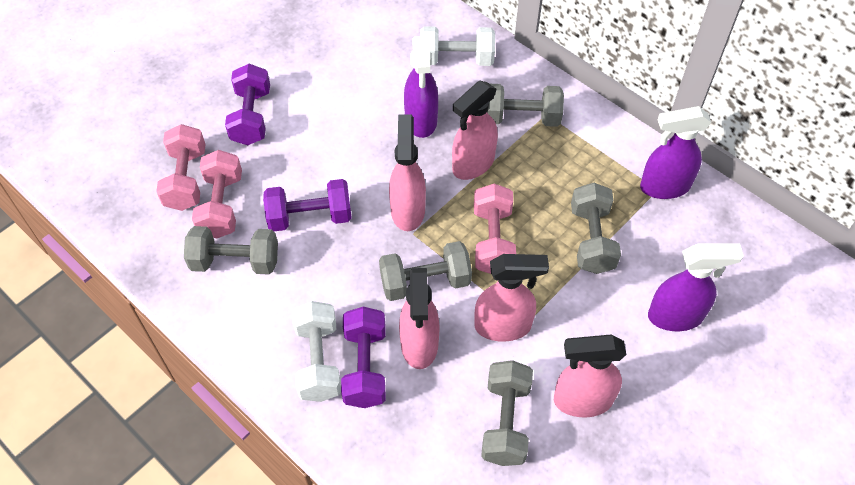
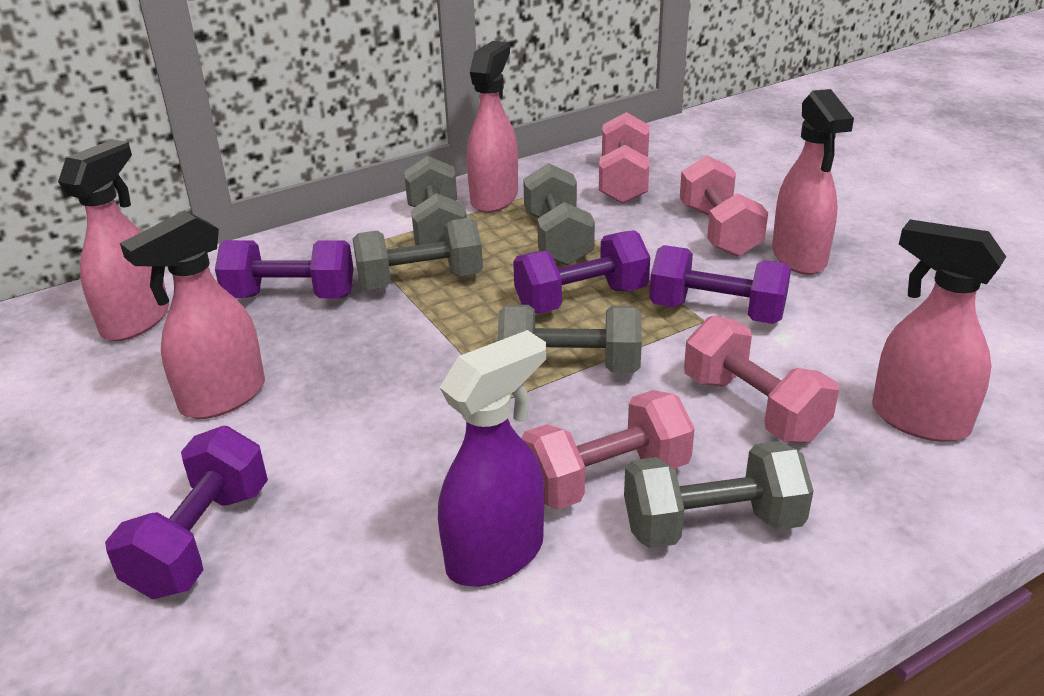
pink dumbbell: [156,124,206,211] [192,150,242,238] [474,184,516,274] = 3 -> [521,390,695,510] [599,112,649,204] [680,156,768,257] [684,315,839,443] = 4
purple dumbbell: [225,64,270,145] [263,179,352,231] [341,307,386,408] = 3 -> [105,426,268,599] [215,240,354,298] [513,230,650,313] [649,245,791,324] = 4
purple spray bottle: [404,36,438,138] [640,106,711,199] [648,243,744,331] = 3 -> [438,330,546,587] = 1
white dumbbell: [292,301,341,402] [420,26,495,66] = 2 -> none = 0

